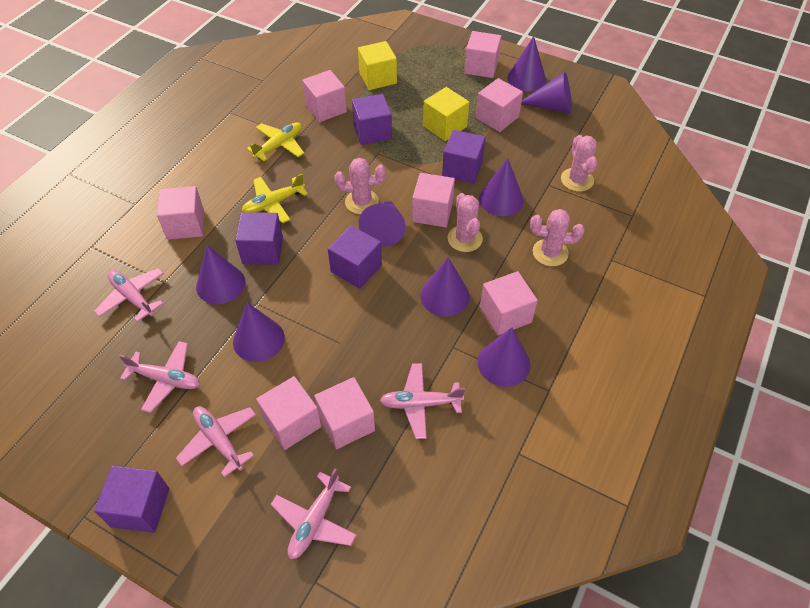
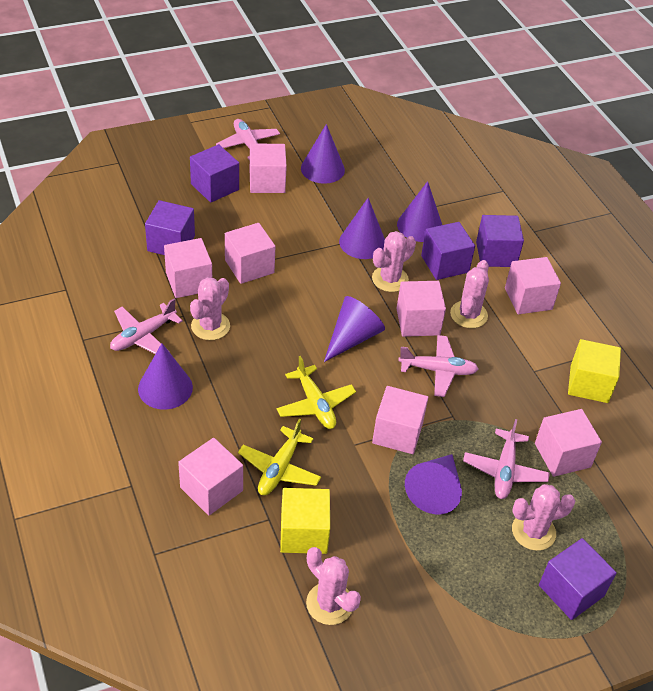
pink cactus: [335,158,386,214] [447,193,483,252] [530,209,584,266] [561,135,597,192] = 4 -> [190,277,230,340] [306,547,361,625] [372,231,416,292] [450,260,489,328] [512,484,575,551] = 5
pink plane: [94,268,164,322] [119,341,200,413] [176,406,256,477] [271,469,357,559] [380,363,465,439] = 5 -> [110,298,183,354] [216,119,280,160] [398,335,478,397] [463,419,550,499] = 4
purple cone: [196,245,245,304] [233,302,285,362] [359,200,406,247] [421,257,470,316] [478,327,530,387] [479,158,524,216] [507,36,546,91] [521,72,572,114] = 8 -> [138,343,193,410] [301,124,345,184] [324,296,385,362] [339,198,385,259] [397,181,442,242] [405,454,462,514] = 6

